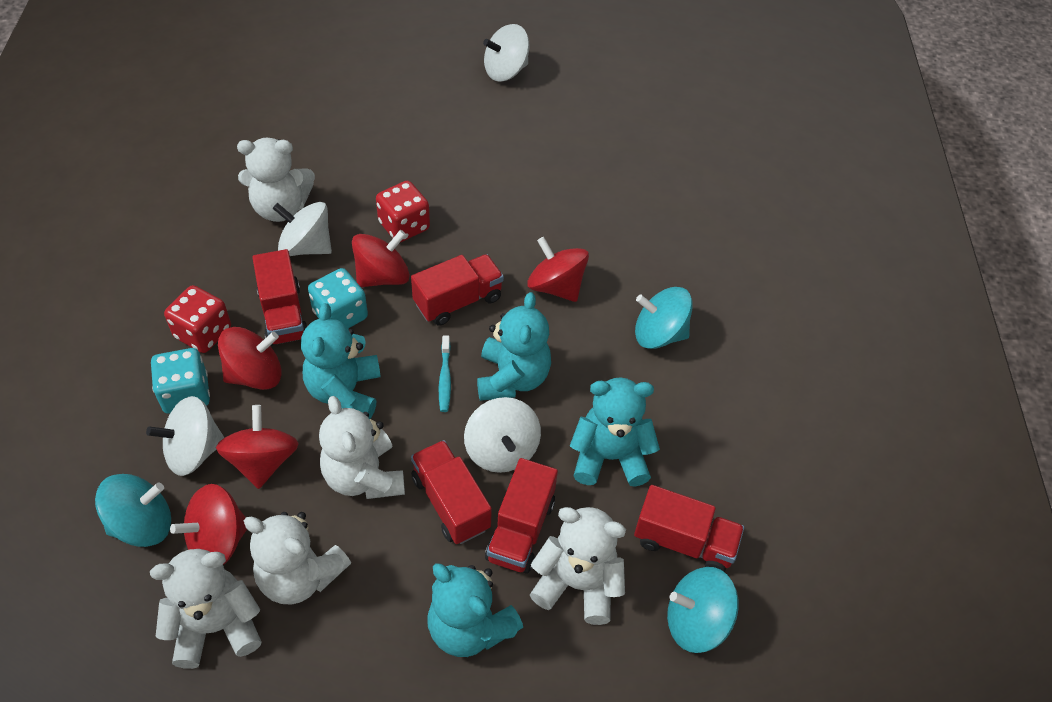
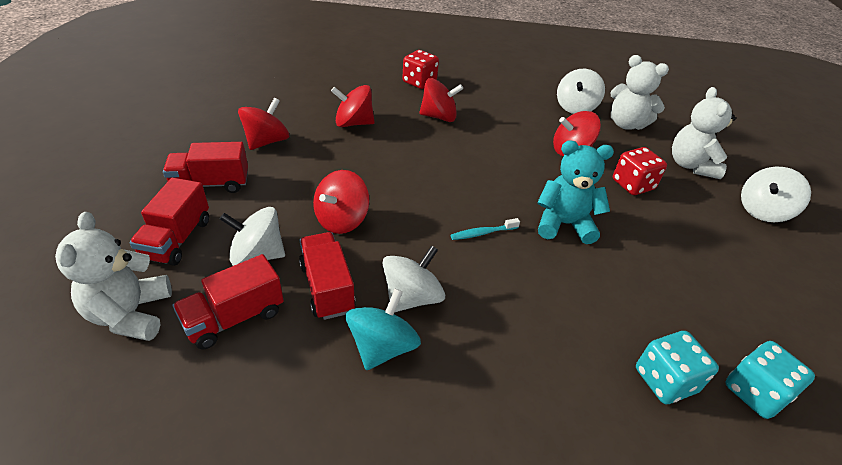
red truck: [252,249,307,346] [411,254,504,326] [411,440,492,544] [485,458,558,573] [634,485,744,572] = 5 -> [129,178,209,266] [163,142,248,193] [173,254,284,350] [299,232,356,320] = 4
turquoise spinning top: [95,474,171,547] [635,287,693,349] [667,567,739,653] = 3 -> [345,289,421,370] = 1
turquoise teddy bear: [301,303,381,419] [427,563,523,657] [477,292,551,401] [570,377,660,487] = 4 -> [537,140,614,244] = 1
white teddy bear: [150,549,261,669] [237,137,315,222] [244,512,351,604] [319,396,405,499] [530,507,626,625] = 5 -> [55,212,172,341] [610,55,669,130] [672,87,736,179] = 3

